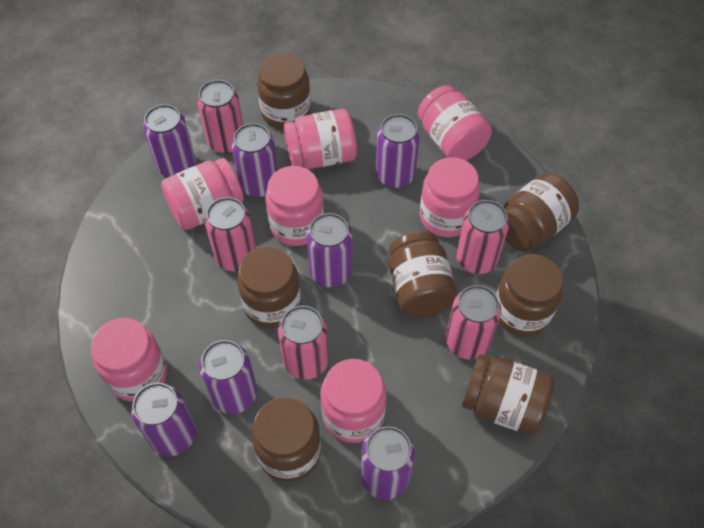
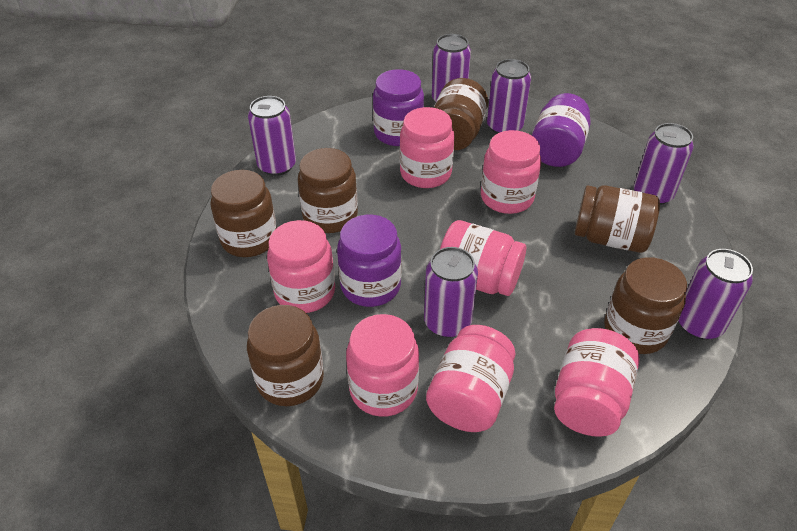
brown jar: [237,246,301,328] [251,397,321,482] [257,53,311,130] [389,231,458,318] [462,354,555,436] [496,254,563,337] [504,173,579,252] = 7 -> [210,170,277,257] [247,305,324,406] [298,148,358,233] [434,78,488,150] [575,185,660,253] [604,257,687,354] = 6
pink can: [197,80,243,154] [205,197,256,271] [278,306,329,380] [446,285,501,360] [456,200,509,274] = 5 -> none = 0
purple can: [131,383,196,456] [143,104,195,177] [199,340,257,414] [232,123,278,197] [306,213,352,287] [361,426,415,500] [376,114,420,188] = 7 -> [248,96,296,176] [424,247,478,338] [432,34,471,101] [487,59,531,134] [634,123,694,205] [678,249,753,339] = 6
purple jar: none = 0 -> [337,214,402,307] [373,69,424,146] [532,93,591,167] = 3

